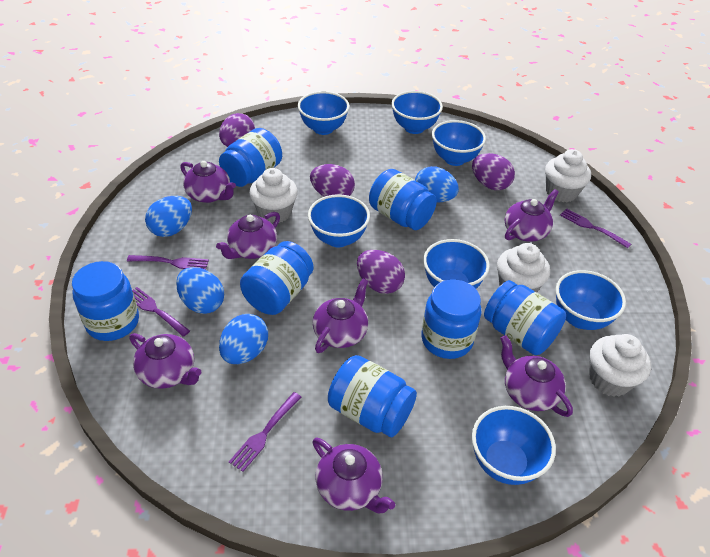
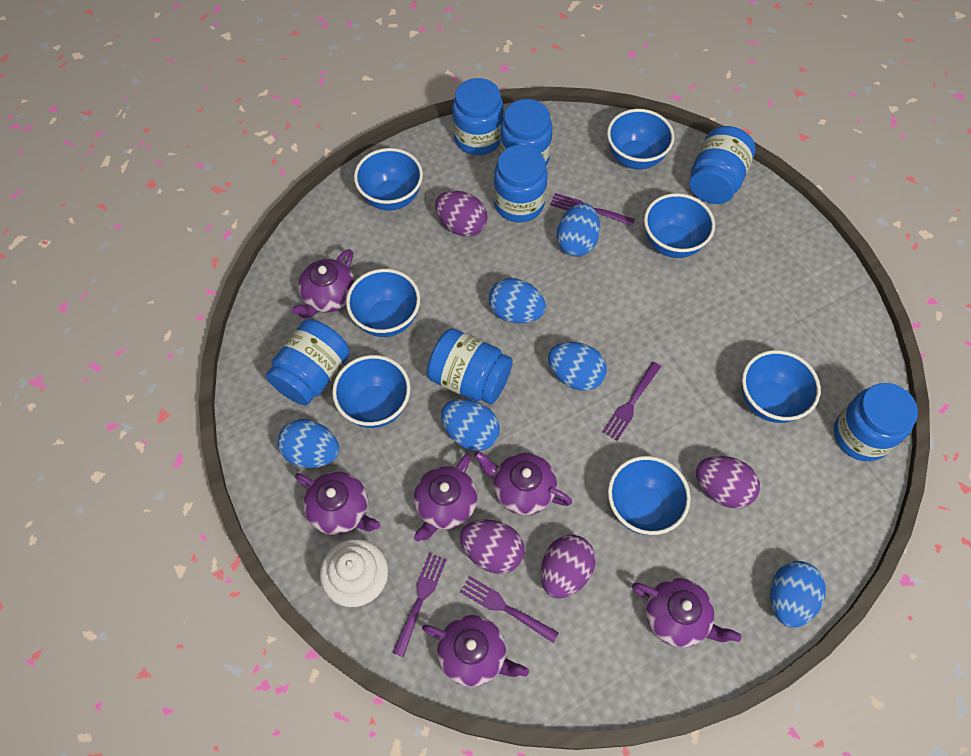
blue egg: [145,196,192,237] [176,267,224,314] [219,314,268,364] [415,166,459,203] = 4 -> [278,419,339,468] [441,399,500,451] [489,278,546,323] [548,342,607,391] [557,203,600,257] [770,561,826,628] = 6
purple teapot: [129,333,201,389] [180,161,236,203] [216,212,280,259] [312,438,395,513] [313,279,368,353] [500,335,573,417] [504,189,559,242] = 7 -> [292,249,355,319] [295,472,380,535] [414,453,478,542] [422,615,529,687] [474,451,572,515] [632,578,742,648] = 6
white cupcake: [249,168,298,223] [497,243,550,292] [545,149,591,202] [589,334,651,397] = 4 -> [320,539,388,607] = 1

